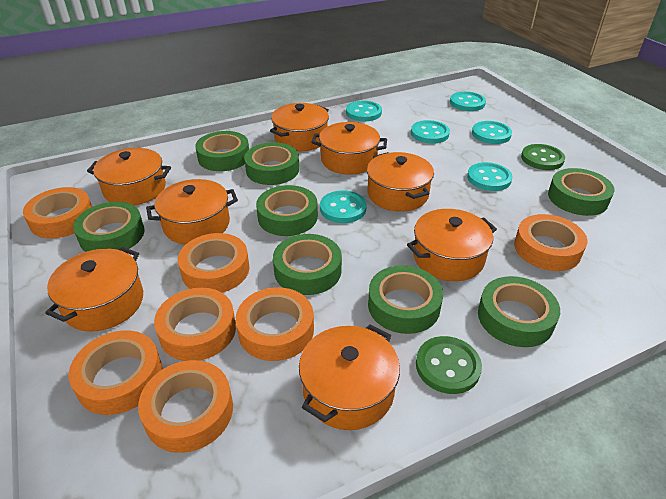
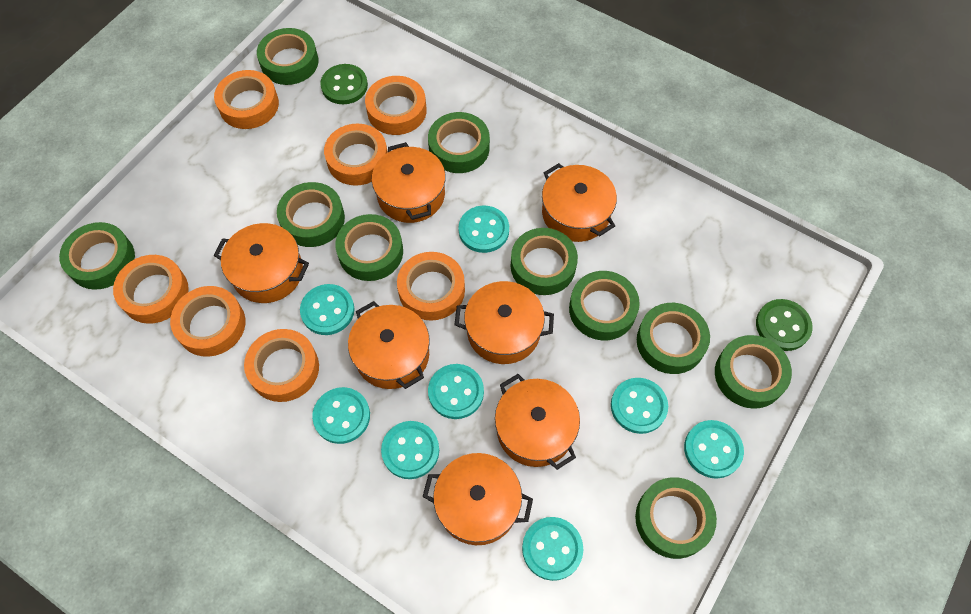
green tape: [73,202,145,252] [195,131,249,171] [244,142,299,185] [256,185,318,236] [273,234,342,295] [368,265,443,334] [478,276,560,347] [548,168,615,216] = 8 -> [59,222,135,290] [257,28,319,85] [277,182,345,247] [335,214,403,281] [428,112,490,173] [511,228,578,295] [569,271,640,340] [635,477,717,559] [637,303,710,374] [715,335,792,409] = 10
orange pot: [45,247,143,332] [87,148,171,206] [146,179,238,244] [270,103,329,151] [299,324,400,430] [311,122,387,175] [367,152,434,212] [407,209,497,281] = 8 -> [214,223,309,303] [348,301,430,389] [372,142,446,223] [422,453,533,545] [454,281,554,364] [495,374,580,470] [542,163,617,242] = 7
turquoise button: [320,190,367,223] [346,100,382,121] [411,120,450,144] [450,91,486,111] [467,162,512,191] [472,121,512,144] = 6 -> [300,284,355,335] [312,387,370,444] [381,421,439,479] [428,364,484,419] [458,206,509,253] [522,517,584,581] [611,378,668,434] [684,420,744,479] = 8

